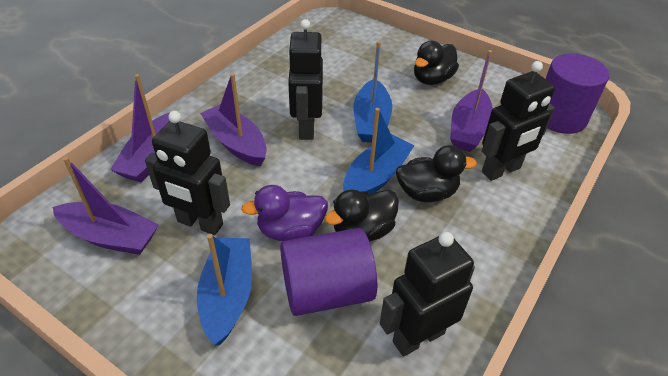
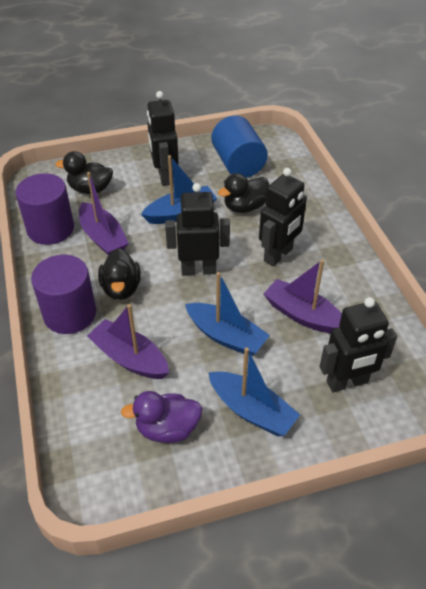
blue cylinder: none = 0 -> [211,116,268,178] = 1
purple boat: [52,157,159,255] [110,74,170,182] [200,73,267,167] [450,50,493,152] = 4 -> [79,172,129,256] [87,304,169,379] [264,259,342,333] = 3

